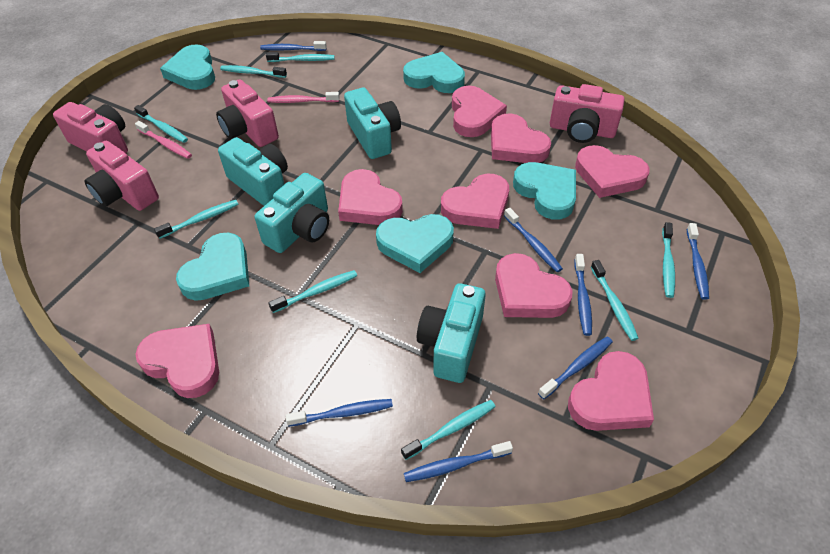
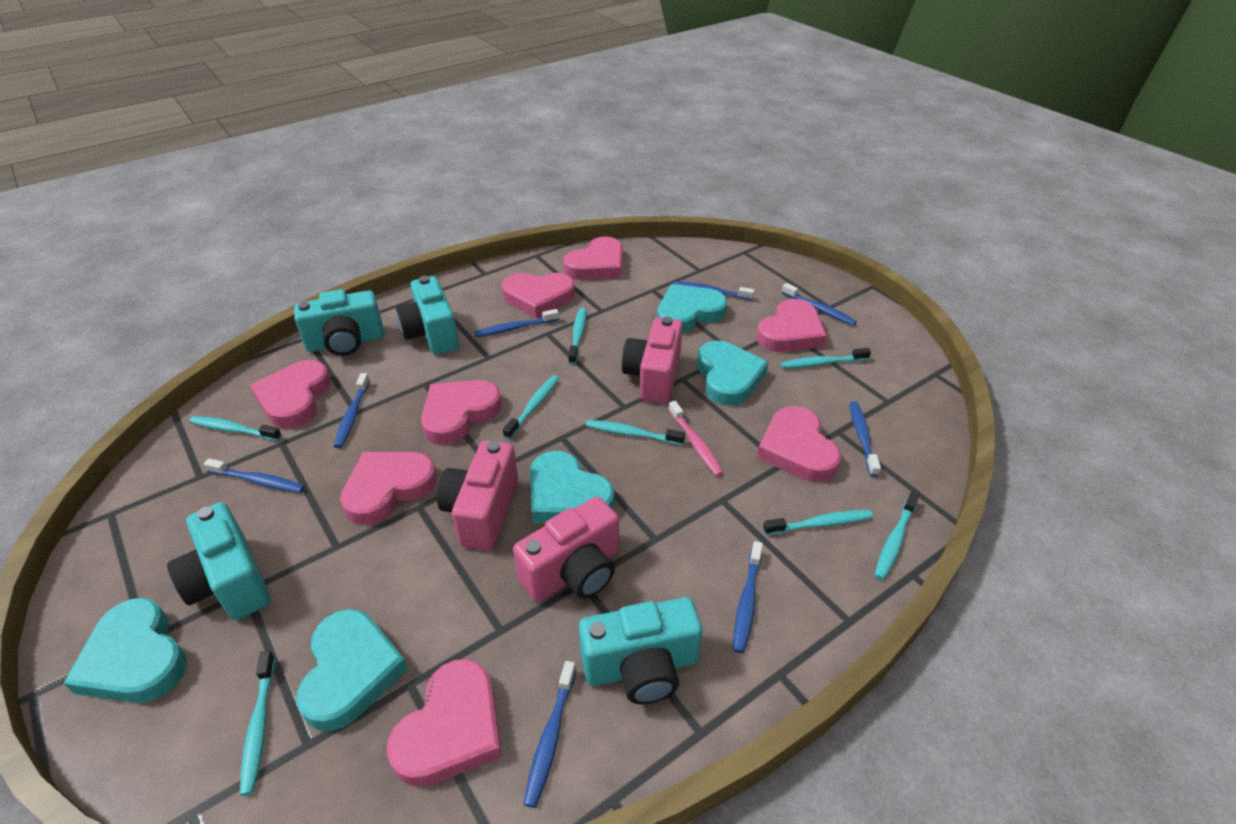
blue toothbrush: [260,41,327,51] [286,399,393,427] [404,441,513,482] [504,208,563,272] [538,337,613,399] [574,254,592,336] [687,223,709,300] = 7 -> [204,459,305,493] [334,373,370,448] [474,309,559,337] [524,661,576,808] [673,281,755,300] [733,541,763,653] [782,283,857,326] [850,401,881,477] = 8
pink camera: [53,102,128,153] [84,141,159,211] [216,79,279,147] [550,84,625,143] = 4 -> [437,441,518,551] [513,497,619,602] [622,317,683,404] = 3
pink toothbrush: [135,121,192,159] [267,92,339,103] = 2 -> [668,401,724,476] = 1

